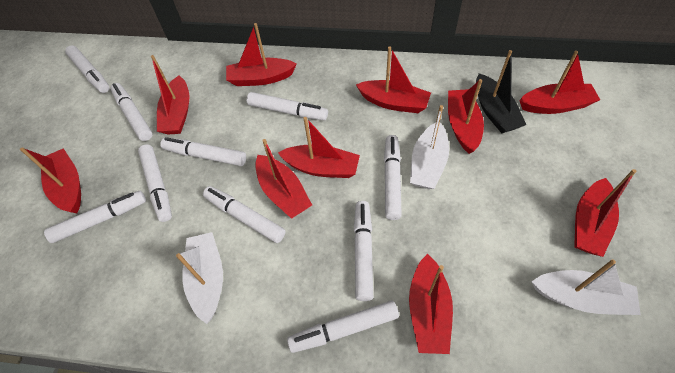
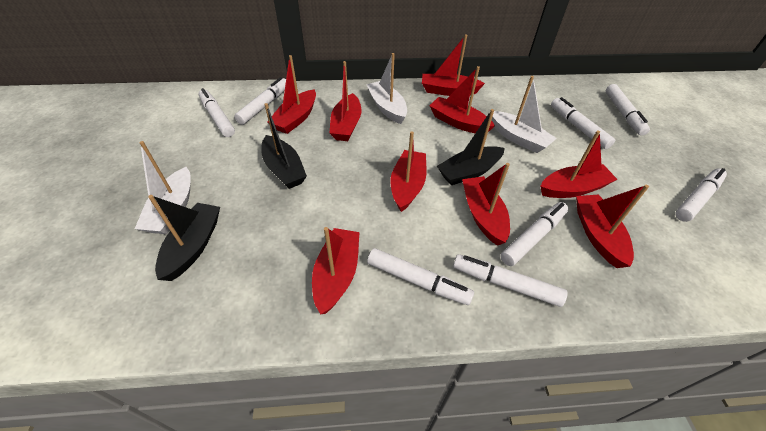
black boat: [476,50,526,133] = 1 -> [148,195,220,281] [261,103,307,189] [437,109,505,185] = 3
red boat: [20,147,81,213] [151,55,189,135] [226,23,297,86] [255,139,312,219] [278,117,360,178] [356,46,431,113] [409,254,453,354] [448,79,484,154] [519,51,600,114] [574,169,637,257] = 10 -> [268,55,316,134] [312,227,360,314] [330,61,362,141] [390,131,426,212] [422,34,485,96] [429,66,495,133] [462,163,510,246] [540,131,618,198] [576,185,649,268] = 9
white marker: [44,191,146,243] [65,46,110,93] [110,83,153,141] [138,144,172,222] [160,137,246,166] [203,186,286,243] [247,92,328,120] [287,301,399,353] [354,201,373,301] [384,135,402,220] = 10 -> [198,88,235,137] [234,77,286,125] [367,248,474,305] [453,254,567,307] [500,202,568,266] [551,97,615,149] [606,84,650,136] [675,168,727,222] = 8

